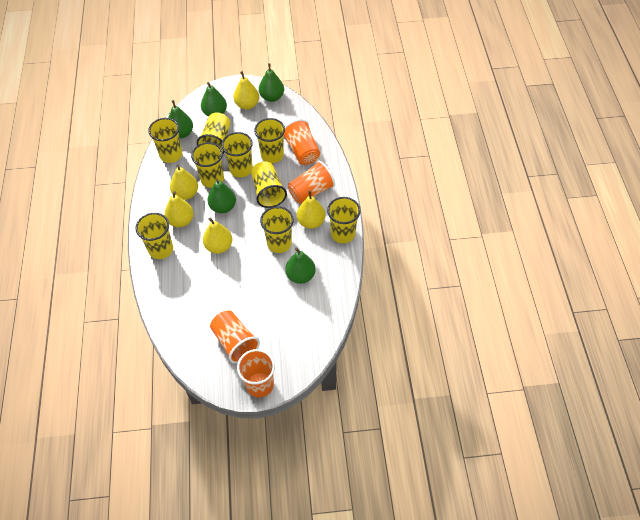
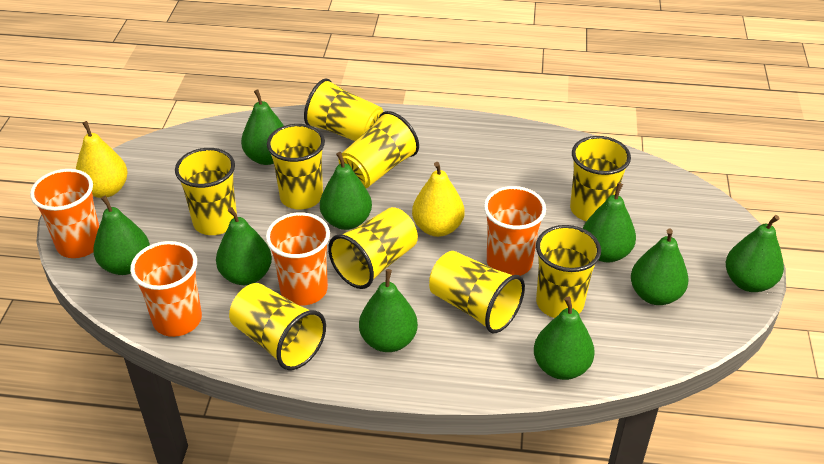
green pear: [168,100,193,139] [201,82,227,117] [207,179,236,213] [259,63,284,102] [285,247,316,284] = 5 -> [93,196,150,275] [216,207,272,285] [241,89,284,165] [320,152,372,230] [359,269,418,352] [534,297,595,380] [583,183,636,262] [631,229,689,305] [726,215,784,292] = 9
yellow pear: [164,191,194,227] [170,165,198,200] [203,218,232,254] [234,71,259,110] [297,190,326,229] = 5 -> [76,121,128,198] [412,162,464,237] = 2

